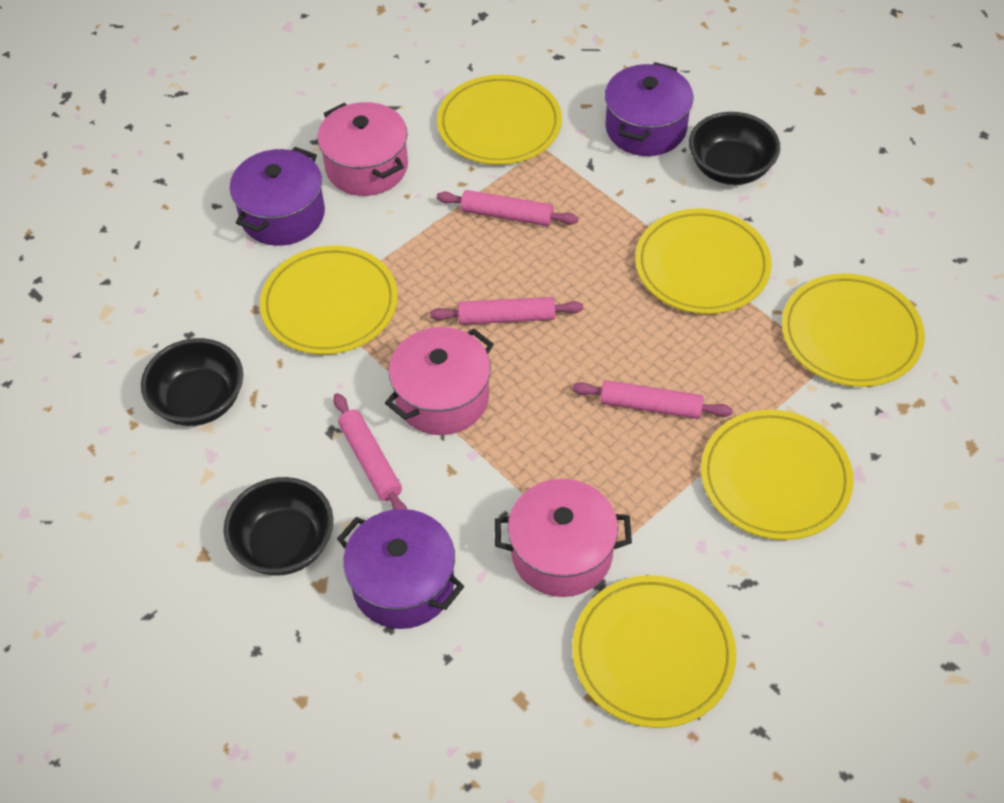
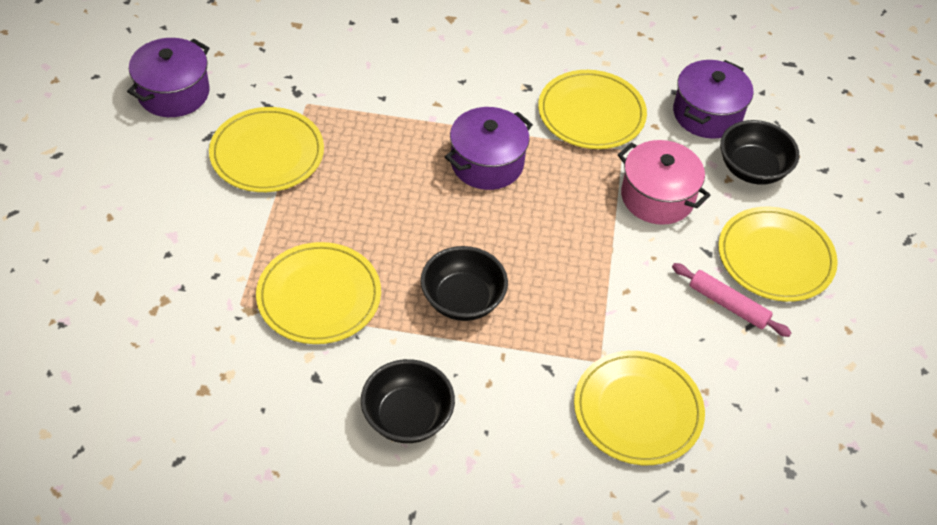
pink pot: [317,102,408,196] [385,327,494,435] [495,479,632,597] = 3 -> [618,140,711,225] = 1
pink rolling pin: [333,393,407,510] [430,297,583,325] [437,190,578,226] [572,380,733,419] = 4 -> [672,263,792,337] = 1
yellow plate: [260,246,398,354] [437,75,562,165] [572,575,736,728] [635,208,772,314] [701,410,854,540] [782,273,925,387] = 6 -> [209,107,324,192] [256,242,381,344] [538,70,647,149] [574,351,705,465] [718,207,838,302] = 5

